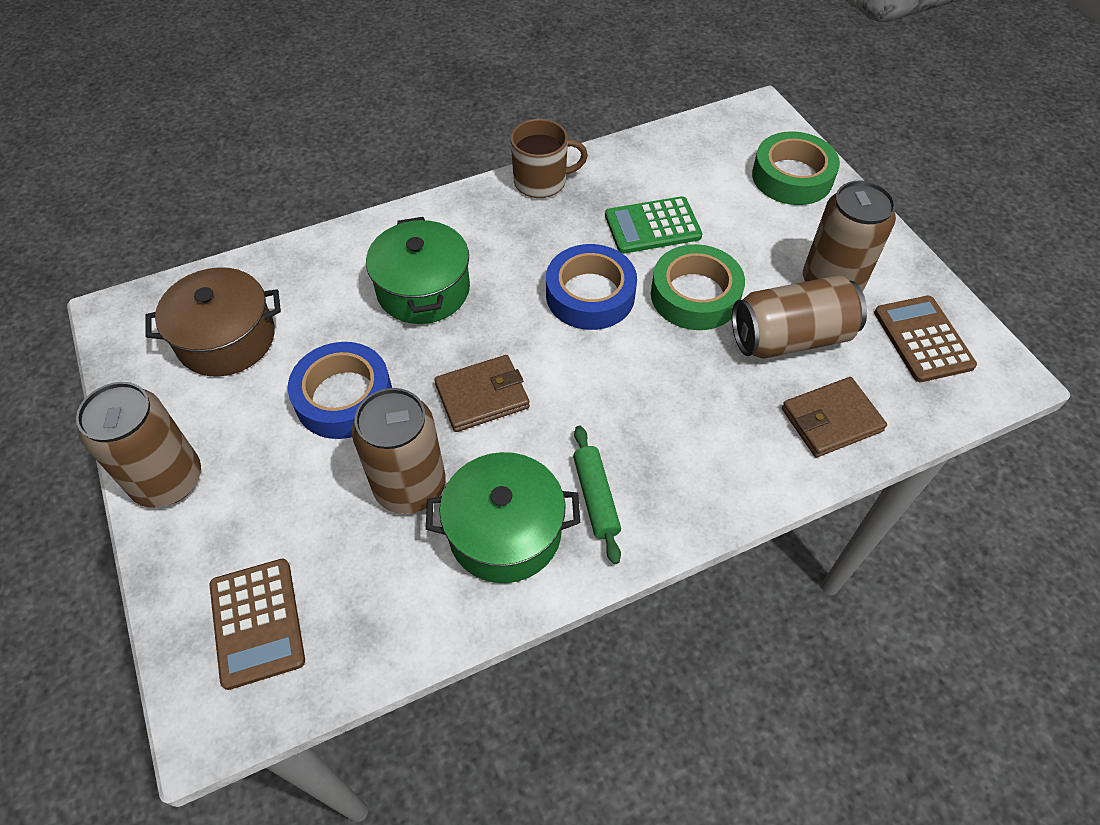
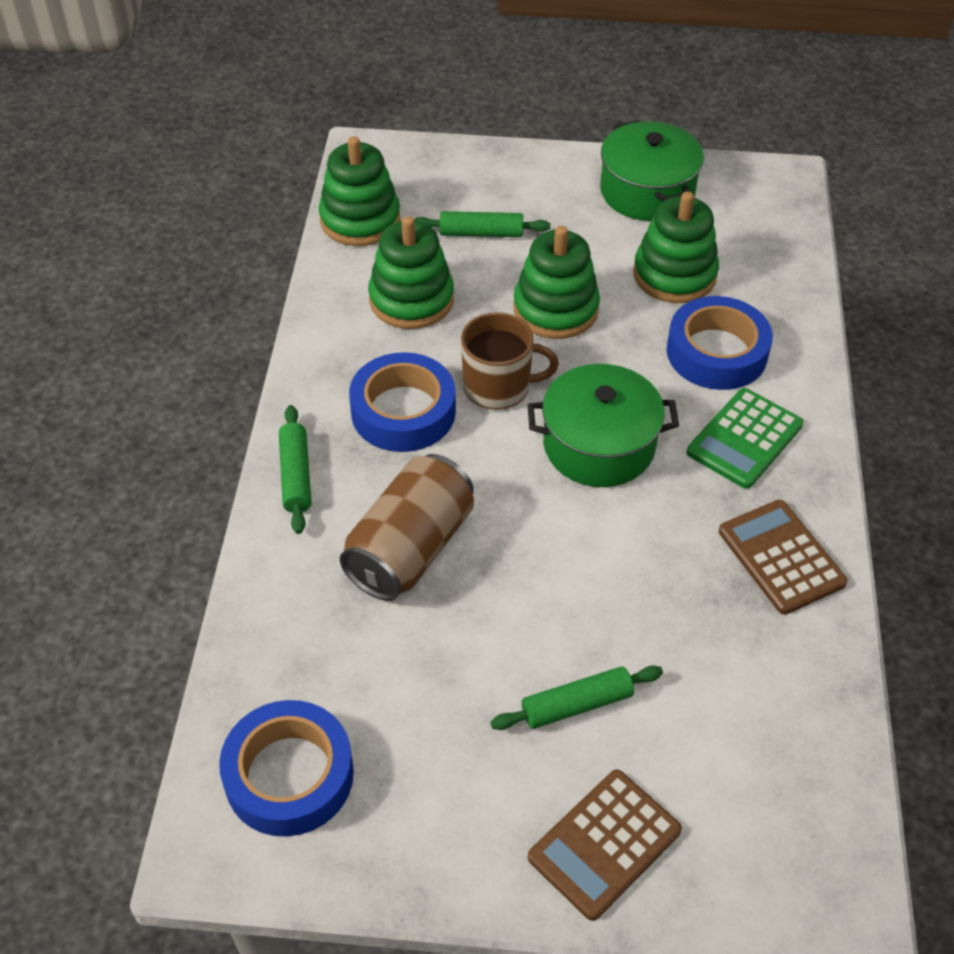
blue tape: [288,342,392,439] [546,244,637,330] = 2 -> [219,700,354,837] [349,352,456,452] [667,296,773,390] = 3
brown can: [76,382,201,508] [352,388,446,514] [732,275,867,358] [803,180,896,292] = 4 -> [340,454,474,601] = 1
brown pot: [145,267,281,377] = 1 -> none = 0
brown wallet: [434,355,530,432] [782,377,887,458] = 2 -> none = 0
green rolling pin: [573,426,621,564] = 1 -> [279,405,311,534] [414,211,550,237] [491,665,663,730] = 3
green stacking toy: none = 0 -> [319,136,400,246] [368,216,454,329] [513,226,600,339] [633,192,719,303] = 4
green tape: [651,244,745,330] [752,131,840,205] = 2 -> none = 0

